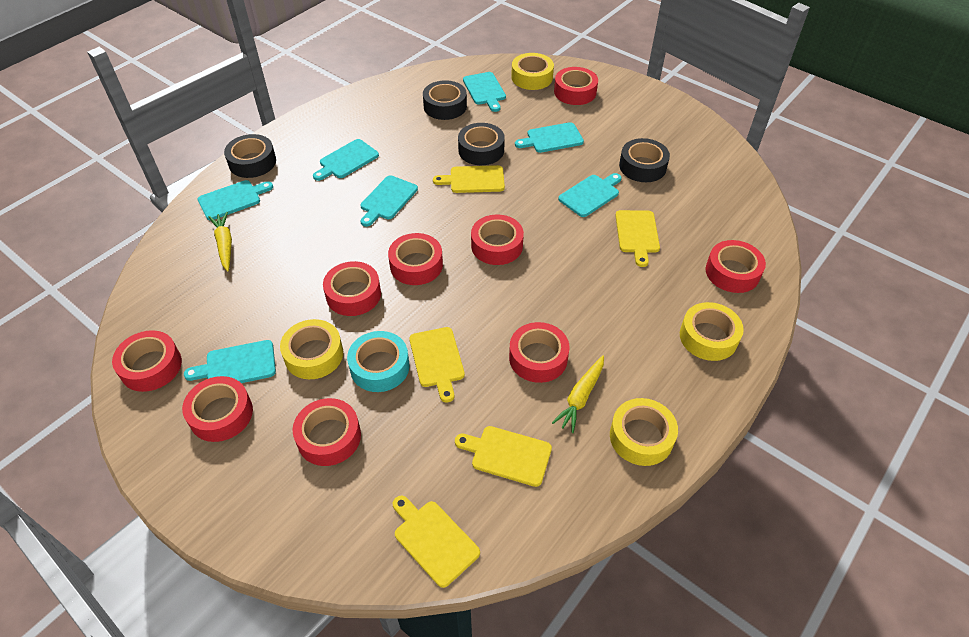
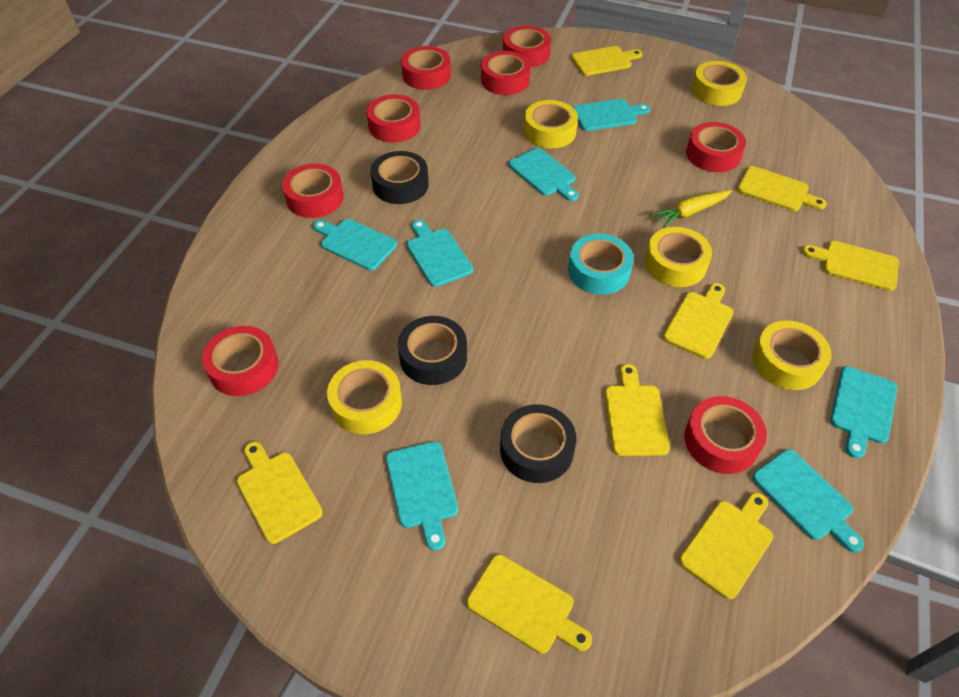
black tape: [224,134,276,178] [423,80,467,120] [458,123,505,165] [619,138,670,182] = 4 -> [370,151,429,204] [398,316,467,385] [500,404,576,483] = 3
red tape: [112,330,182,392] [182,376,253,442] [293,398,361,466] [323,261,381,316] [388,233,443,285] [471,214,524,265] [509,322,570,383] [554,67,598,105] [706,240,766,293] = 9 -> [202,326,279,396] [282,163,344,218] [366,95,421,143] [401,46,451,90] [481,51,531,95] [503,26,551,67] [684,396,767,474] [686,122,746,172] = 8
yellow carrot: [208,212,232,272] [552,355,604,433] = 2 -> [651,190,732,228] = 1
yellow cutting board: [393,496,480,588] [409,327,465,402] [433,165,505,193] [455,426,552,487] [615,210,660,267] = 5 -> [237,442,323,544] [467,555,592,654] [571,46,643,76] [605,364,670,456] [663,283,733,359] [679,493,773,600] [737,166,827,211] [802,241,899,291] = 8
yellow tape: [280,319,343,379] [511,53,554,90] [610,398,678,466] [680,302,744,361] = 4 -> [327,360,402,434] [524,100,578,149] [645,227,712,287] [692,61,747,106] [753,321,831,390] = 5

